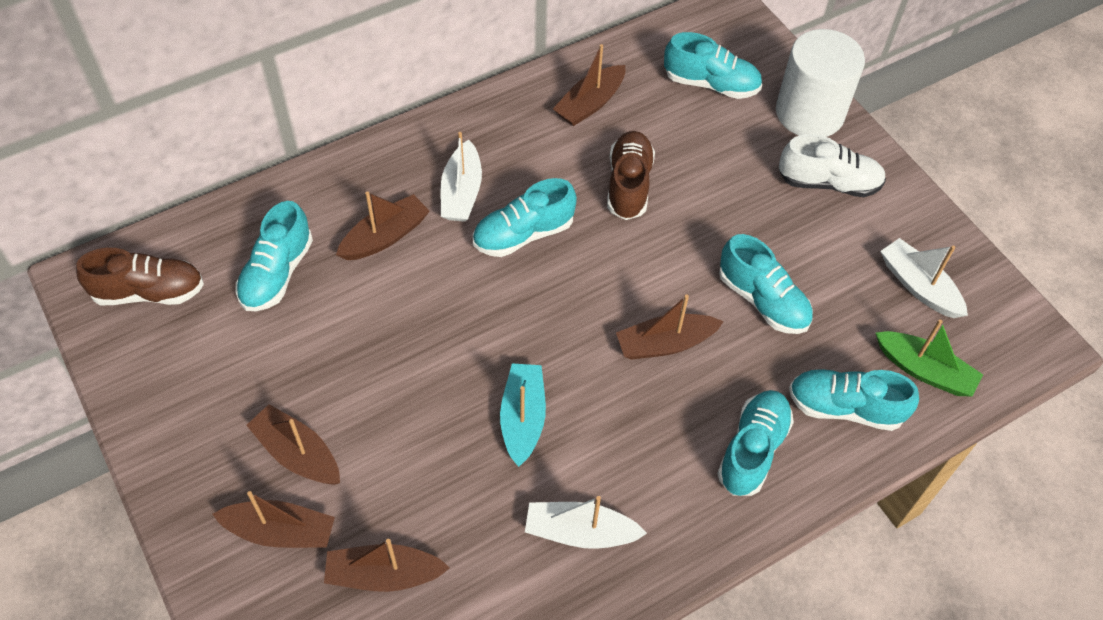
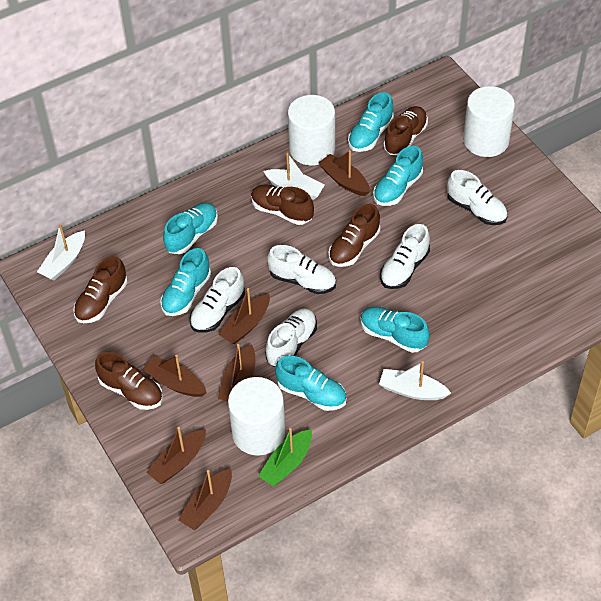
brown shoe: [76,248,204,305] [607,131,655,220] = 2 -> [73,256,127,323] [95,352,163,410] [251,184,314,225] [329,204,380,267] [384,106,428,155] = 5
turquoise boat: [500,363,546,467] = 1 -> none = 0
white cylinder: [776,29,865,137] = 1 -> [228,377,286,456] [288,95,335,166] [463,86,515,157] = 3
white shoe: [779,134,886,197] = 1 -> [190,267,245,333] [265,308,317,367] [267,245,336,294] [380,224,430,289] [447,170,508,225] = 5

